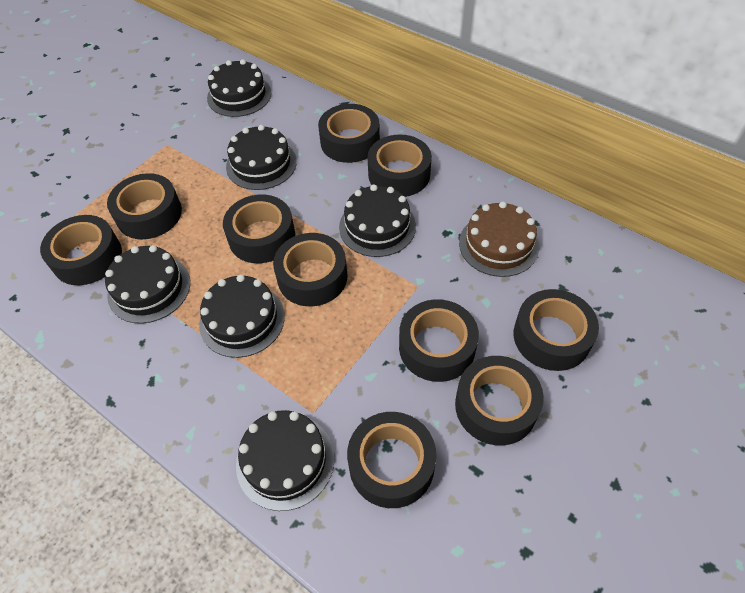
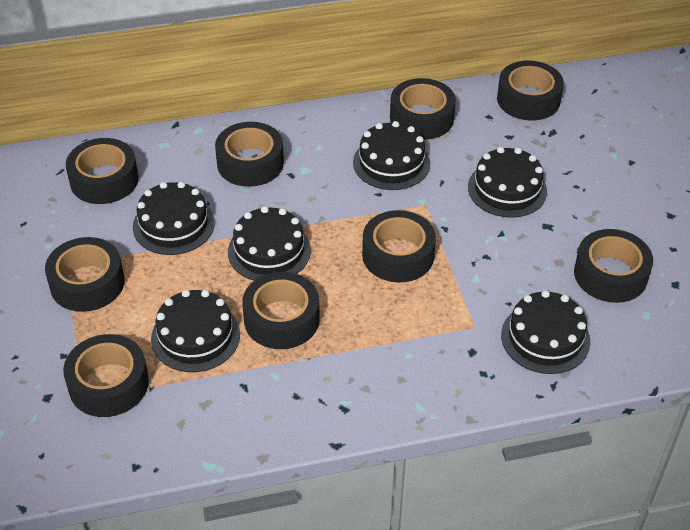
black tape: [40,215,122,285] [107,173,182,239] [223,195,295,263] [273,233,348,306] [318,104,380,163] [347,412,437,508] [367,134,432,197] [399,299,479,382] [455,356,544,445] [513,289,599,371] = 10 -> [45,237,125,312] [63,334,149,417] [66,138,139,204] [215,122,284,187] [242,272,320,349] [362,210,436,283] [390,78,456,140] [497,61,564,121] [574,229,653,303] = 9
brown cake: [459,202,539,277] = 1 -> none = 0

